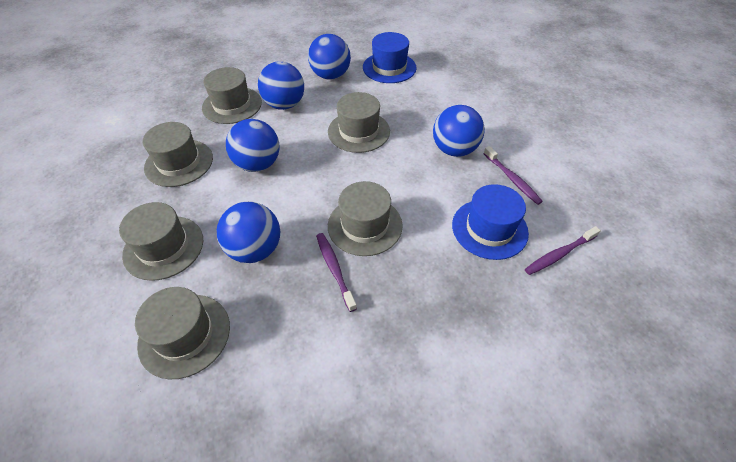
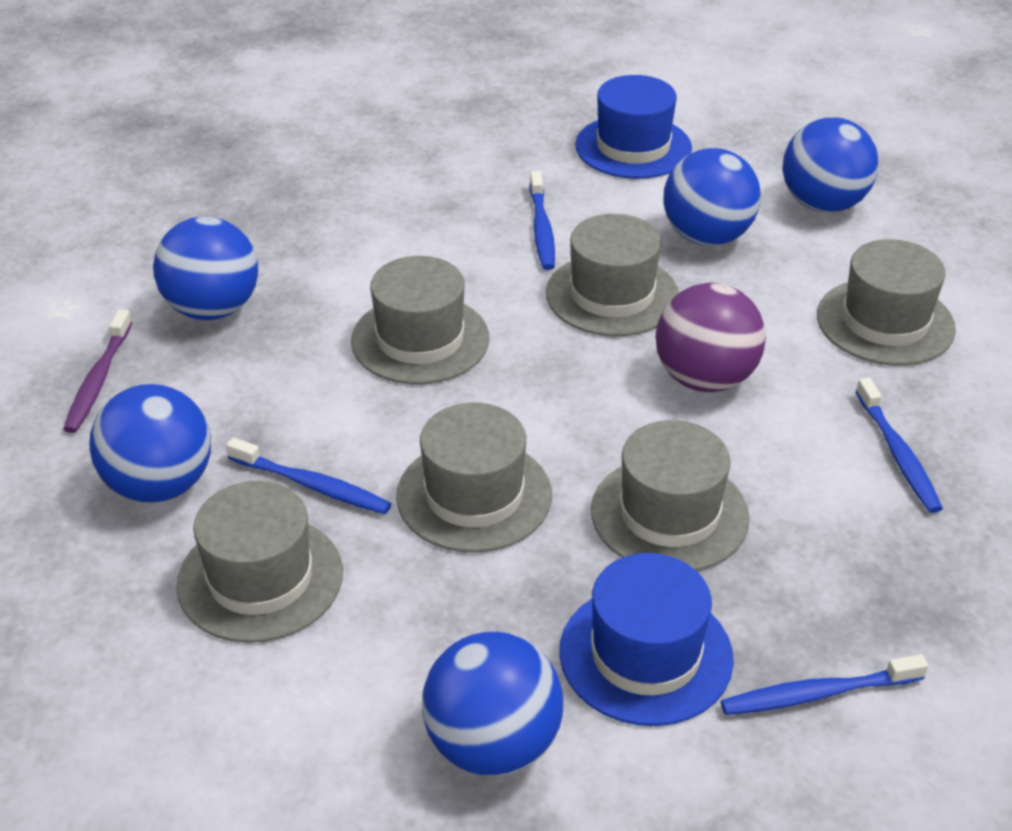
blue toothbrush: none = 0 -> [226,437,391,514] [530,171,555,270] [721,654,928,715] [856,378,943,513] = 4
purple ball: none = 0 -> [655,283,766,392] = 1
purple toothbrush: [316,233,357,312] [483,146,543,205] [525,226,601,275] = 3 -> [63,309,132,433] = 1

